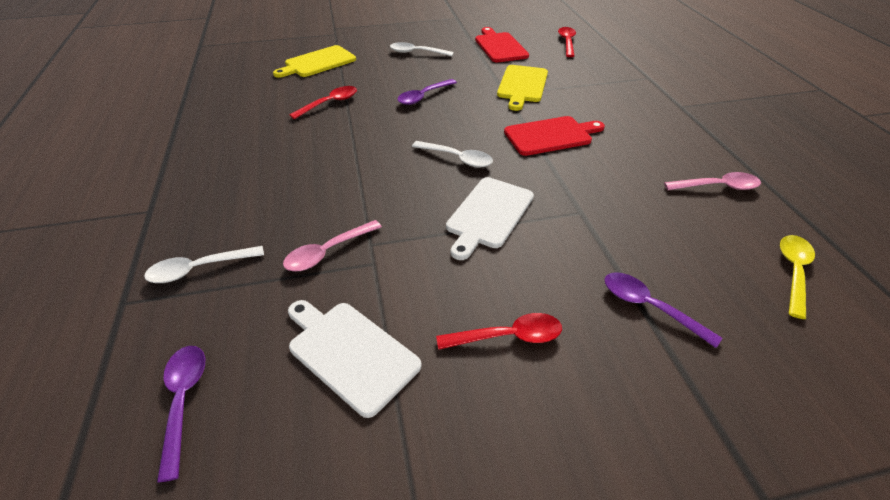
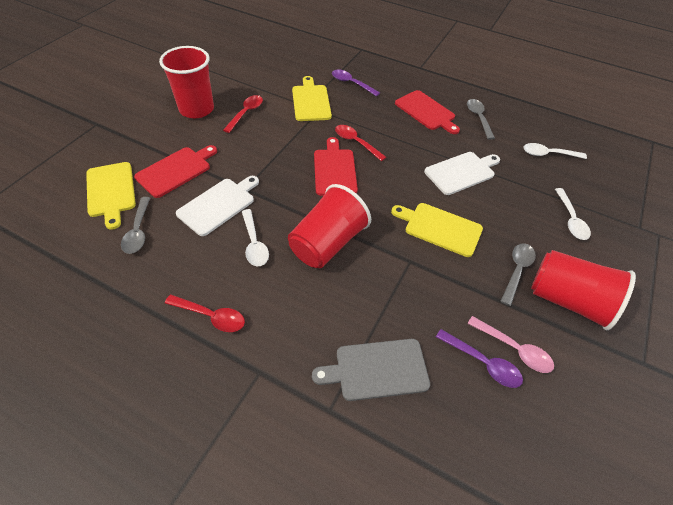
grey cutting board: none = 0 -> [312,339,430,401] = 1
grey spoon: none = 0 -> [121,197,150,254] [467,99,495,140] [500,243,536,306] = 3
pink spoon: [283,220,382,271] [664,172,761,190] = 2 -> [467,316,554,373] = 1
purple spoon: [157,346,205,482] [397,79,457,105] [604,272,722,348] = 3 -> [332,70,380,96] [436,329,523,388] = 2
red cup: none = 0 -> [159,46,214,118] [288,184,371,268] [531,250,636,330] = 3
red cutting board: [475,27,529,62] [504,116,605,156] = 2 -> [134,145,217,198] [314,137,358,196] [395,90,460,134] = 3
yellow cutting board: [273,45,356,78] [497,65,548,111] = 2 -> [86,162,136,230] [292,76,332,121] [391,203,483,257] = 3
yellow spoon: [780,235,815,319] = 1 -> none = 0

